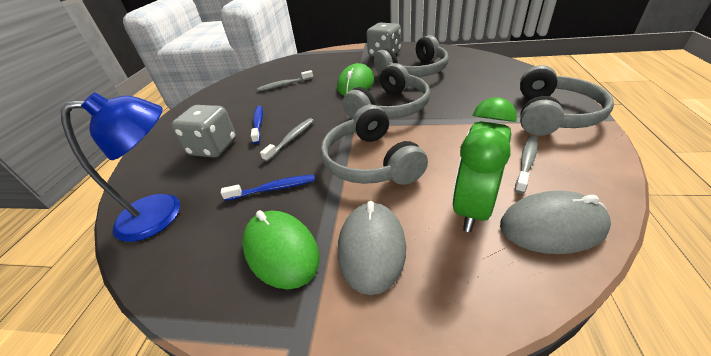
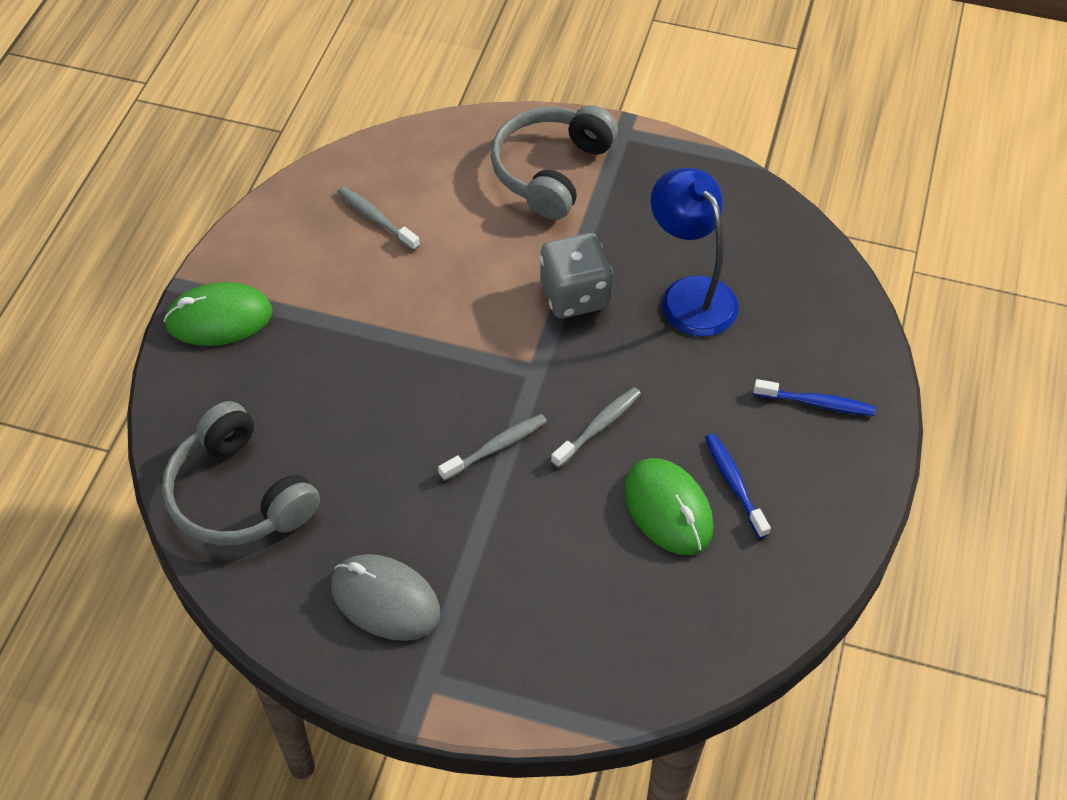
green clock: [452,97,517,232] = 1 -> none = 0
grey dice: [171,105,236,158] [367,22,401,57] = 2 -> [540,233,613,318] = 1
grey headphones: [320,105,428,185] [343,63,430,119] [374,35,449,77] [520,65,614,136] = 4 -> [162,401,320,546] [491,105,618,220] = 2
grey mouse: [338,201,406,295] [500,191,611,254] = 2 -> [331,554,440,641] = 1

